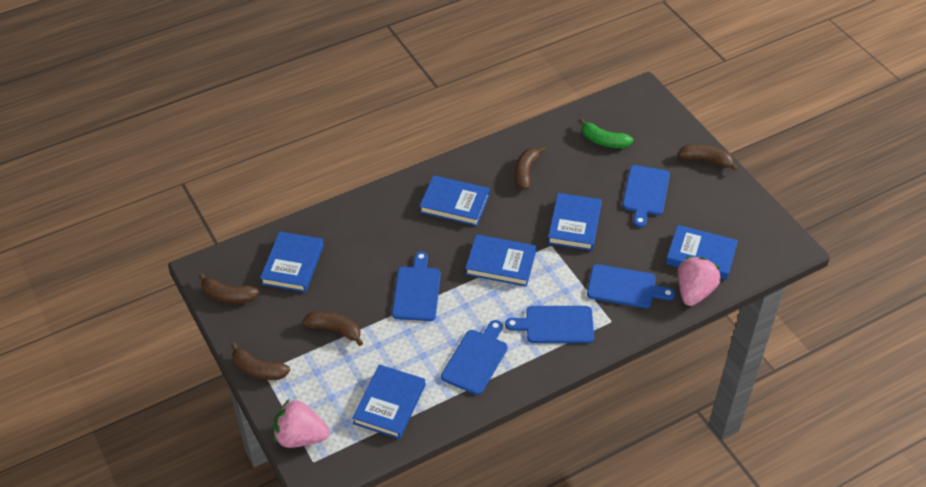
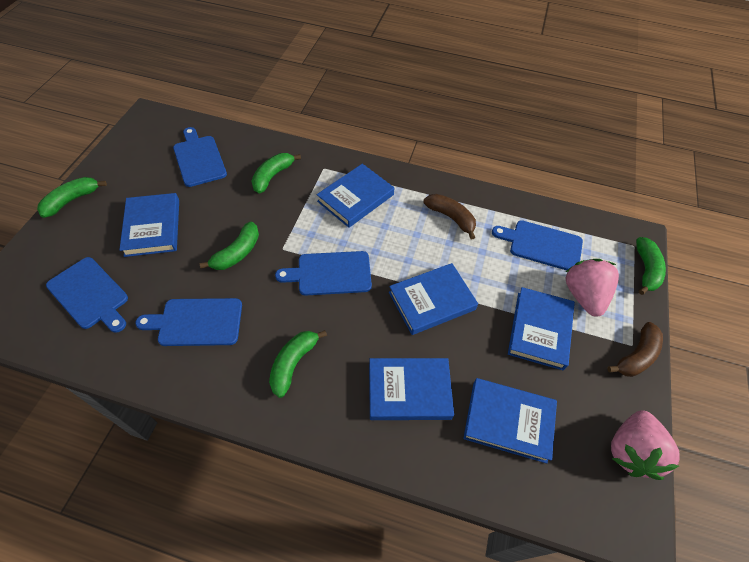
brown banana: [199,273,259,303] [231,342,290,380] [302,311,363,346] [514,146,545,190] [678,144,738,171] = 5 -> [424,194,476,239] [607,322,663,377] = 2
green banana: [579,118,633,148] = 1 -> [37,177,107,218] [200,222,259,270] [251,153,301,194] [269,330,327,398] [636,237,666,295] = 5

